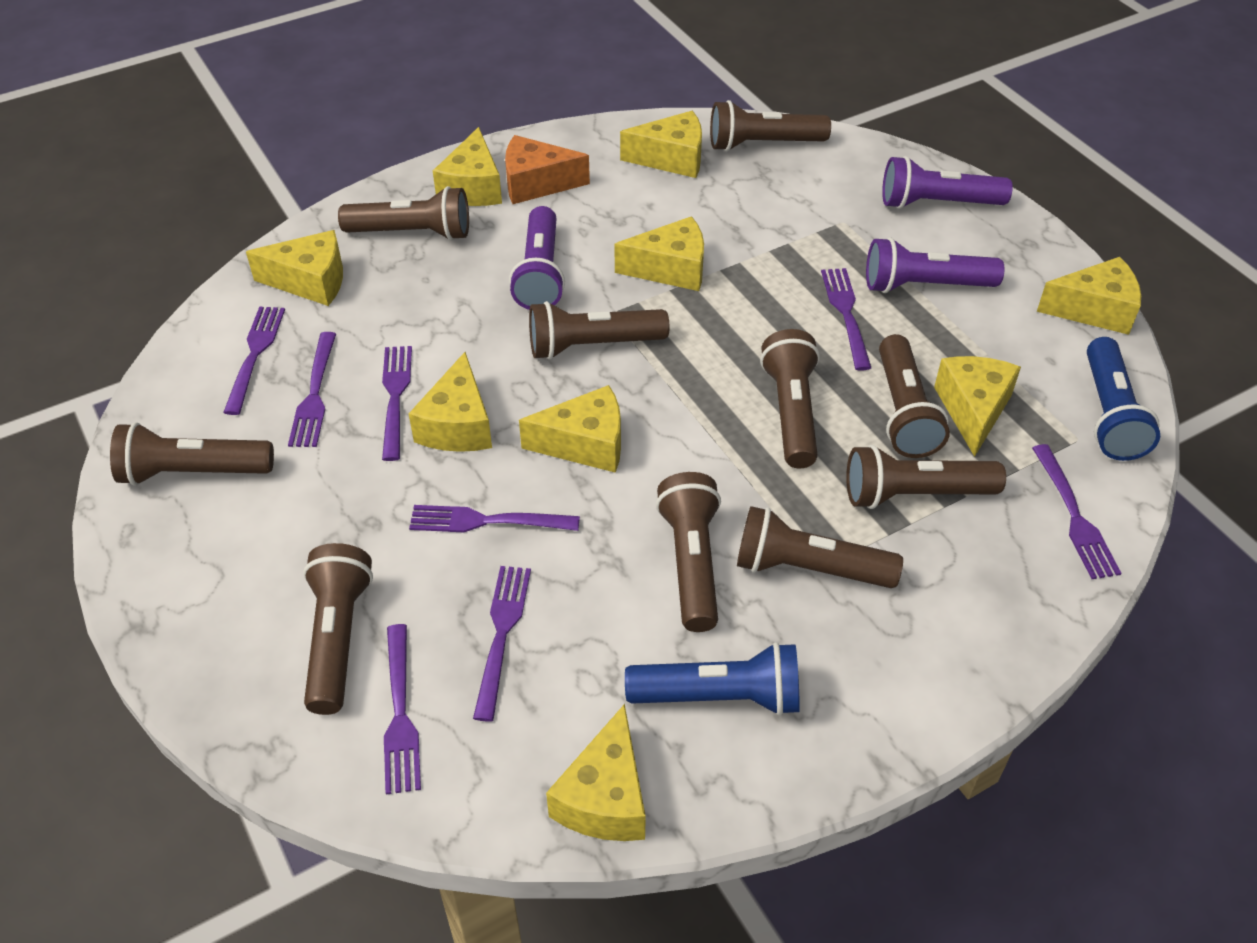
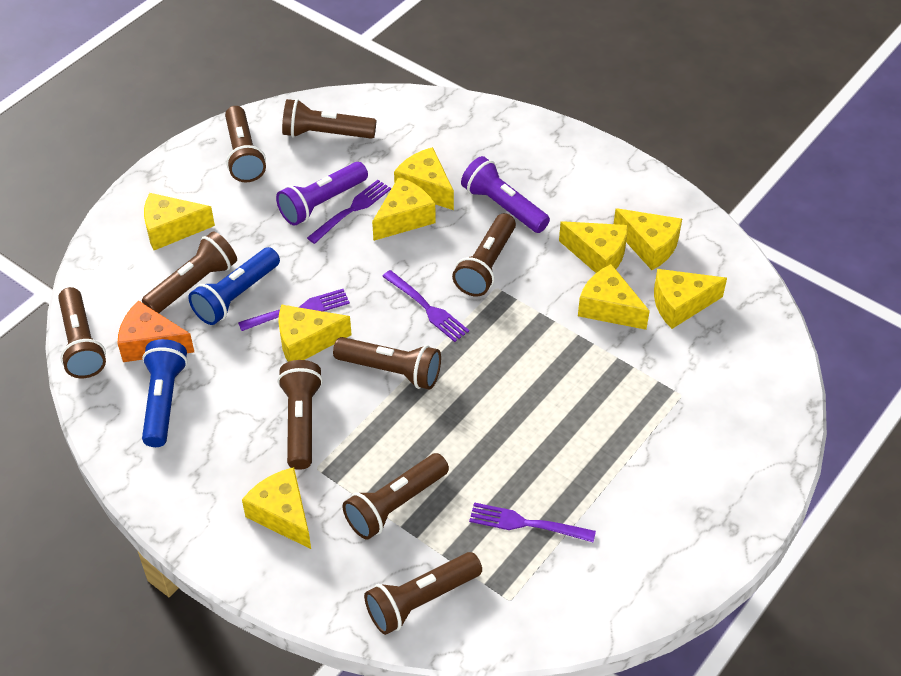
brown flashlight: [110,422,274,486] [303,543,373,715] [338,186,469,241] [529,301,669,360] [656,472,721,632] [710,100,831,151] [737,506,903,588] [760,329,820,468] [846,445,1006,509] [879,334,950,458] = 10 -> [58,287,106,378] [142,231,237,313] [225,106,266,182] [278,360,323,470] [282,99,376,139] [333,337,441,390] [342,453,449,540] [364,552,482,635] [452,213,516,297] = 9
purple flashlight: [509,206,565,310] [866,237,1005,293] [882,156,1013,209] = 3 -> [276,162,368,226] [461,156,550,233] = 2
purple fork: [223,307,285,415] [288,332,336,447] [382,346,412,461] [384,624,421,795] [409,505,580,532] [473,566,531,722] [821,268,871,371] [1032,444,1121,579] = 8 -> [238,289,350,331] [307,180,391,244] [382,270,469,342] [469,502,596,542] = 4

